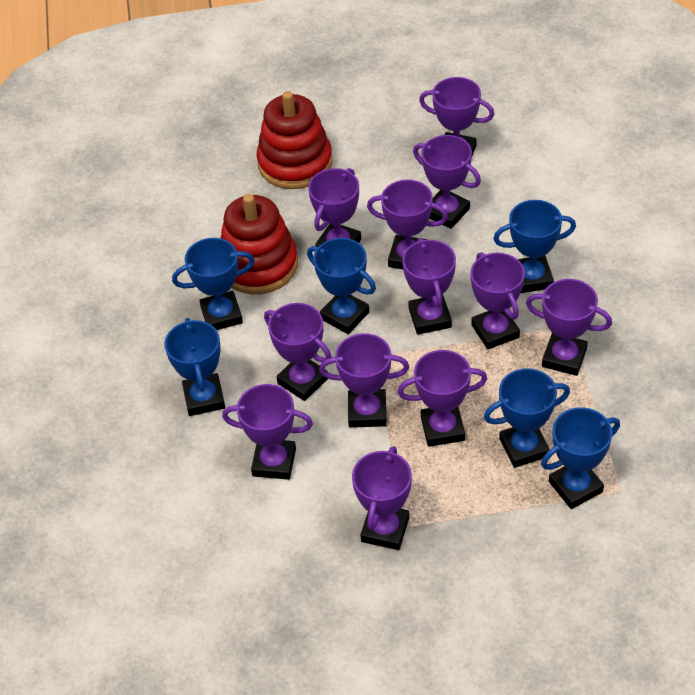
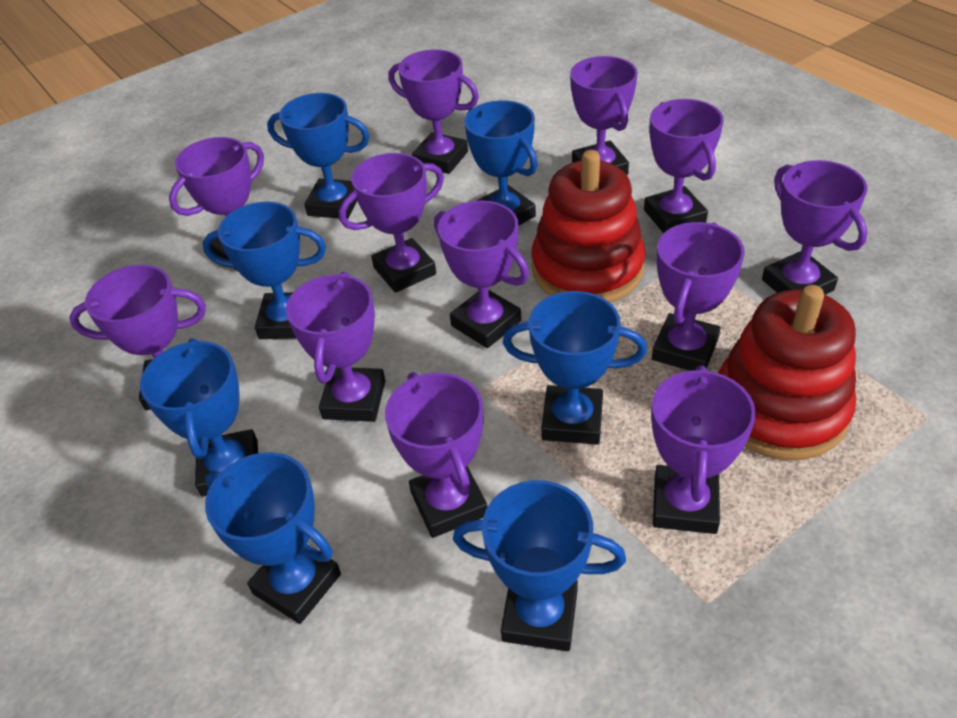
blue trophy: [164,318,225,416] [172,238,255,330] [307,238,376,334] [484,368,570,468] [493,200,576,293] [541,407,620,509] = 6 -> [140,338,258,497] [203,201,326,339] [205,452,341,624] [267,93,370,219] [453,480,626,651] [464,100,538,226] [503,291,647,445] = 7

